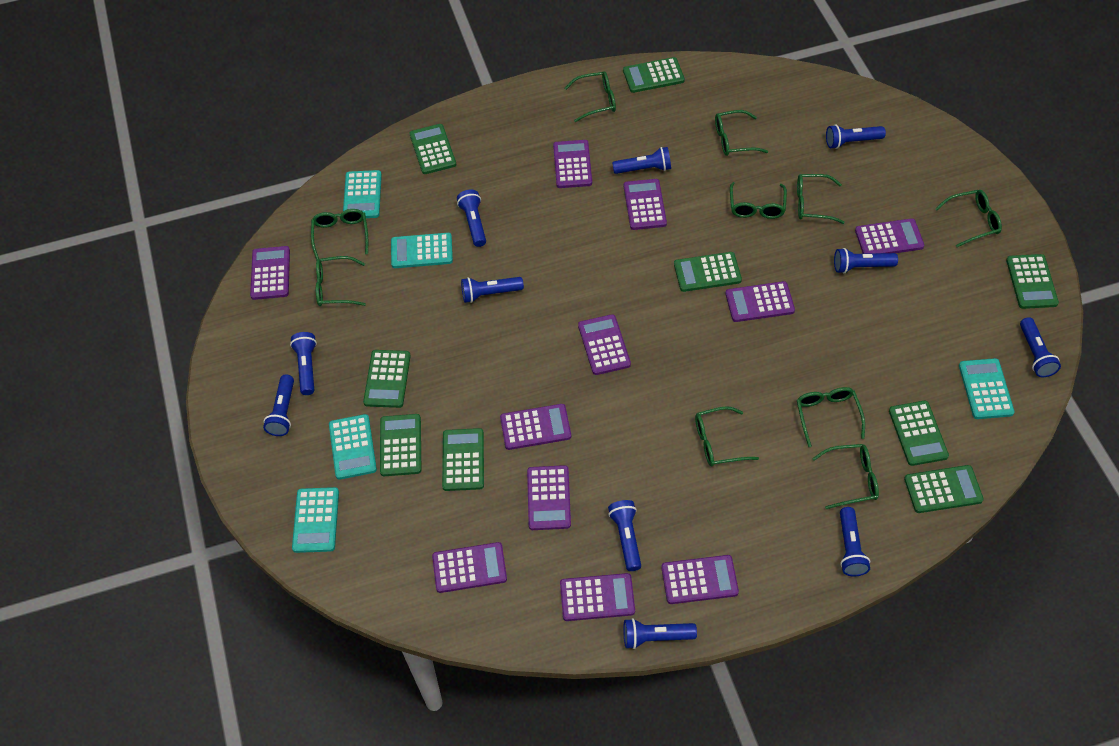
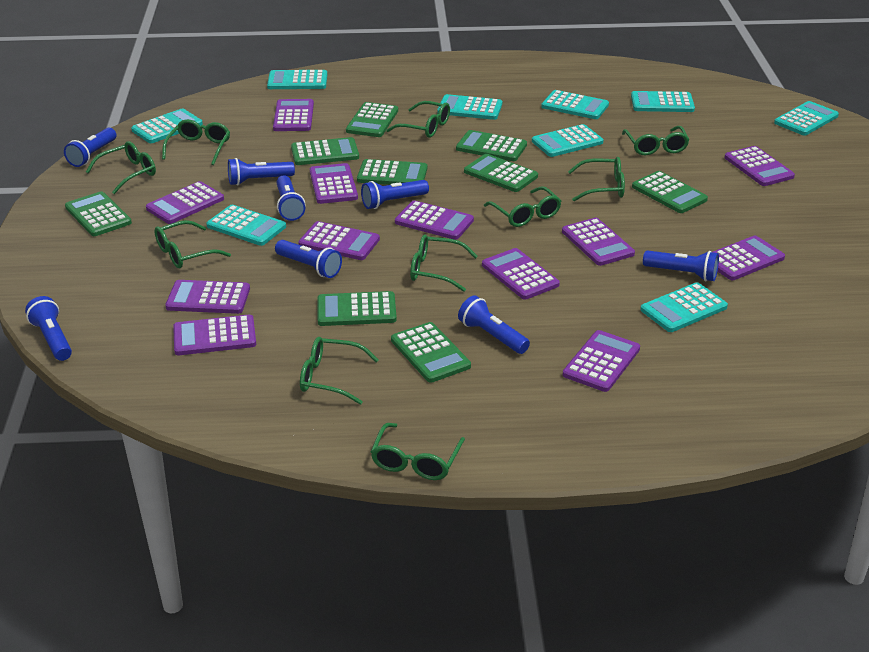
blue flashlight: [263,375,294,436] [290,332,317,395] [457,189,486,247] [461,277,524,303] [608,500,641,571] [612,147,671,174] [623,618,697,649] [826,125,886,149] [834,248,898,273] [840,507,870,577] [1020,317,1061,377] = 11 -> [25,296,72,361] [64,128,116,167] [228,158,295,186] [275,240,342,278] [276,175,305,221] [361,180,429,209] [458,295,530,354] [643,250,719,281] = 8
purple calculator: [250,246,290,300] [432,542,507,593] [500,404,571,450] [527,465,571,530] [553,140,592,188] [560,573,635,621] [578,314,631,375] [624,179,667,230] [661,555,739,604] [725,281,795,322] [855,218,924,254] = 11 -> [146,181,224,224] [165,280,250,314] [173,315,256,355] [273,99,314,131] [298,221,380,260] [310,163,358,204] [395,200,474,240] [482,248,560,300] [562,218,635,266] [563,330,640,392] [713,236,785,280] [724,146,795,186] = 12
turquoise calculator: [292,487,339,553] [329,414,377,480] [343,170,382,218] [391,233,453,268] [959,358,1015,419] = 5 -> [131,108,203,143] [206,205,286,246] [267,70,327,89] [437,94,502,120] [532,124,604,157] [541,90,609,119] [631,91,695,112] [640,282,728,332] [774,101,839,136] = 9

